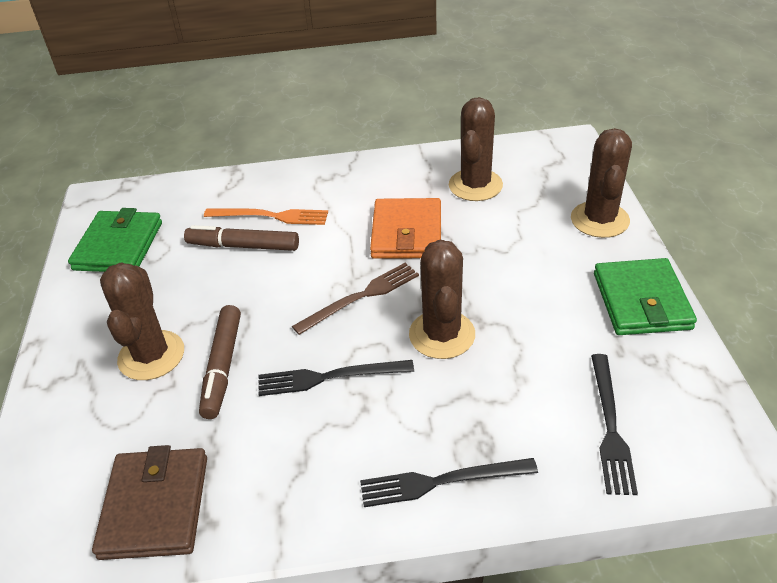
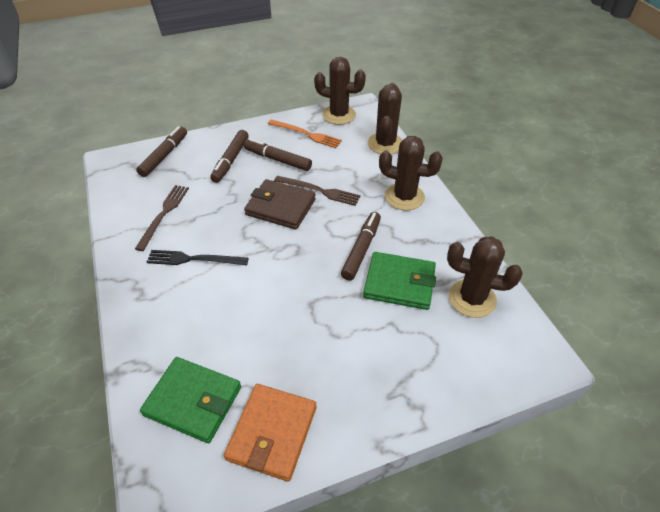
black fork: [258,360,414,396] [360,458,538,507] [591,354,638,495] = 3 -> [147,250,249,266] = 1
brown fork: [292,263,419,335] = 1 -> [135,185,189,251] [274,176,360,206] = 2
brown marker: [184,225,299,251] [199,305,241,419] = 2 -> [136,126,187,177] [210,130,249,183] [244,138,312,171] [341,212,381,281] = 4

